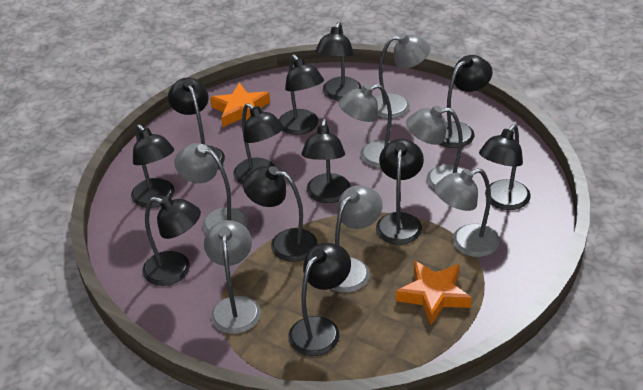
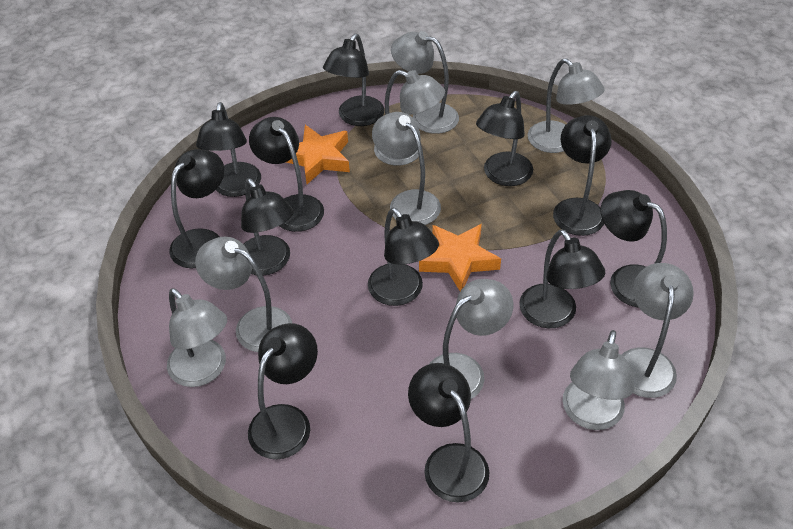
grey lamp: [174,143,248,233] [204,220,261,334] [331,185,382,293] [339,84,392,168] [376,33,430,118] [406,105,463,190] [434,168,500,257] = 7 -> [167,288,227,387] [195,237,292,352] [372,112,441,225] [374,70,445,165] [391,31,459,134] [429,279,513,399] [528,58,605,153] [563,330,634,430] [622,263,694,398] = 9

